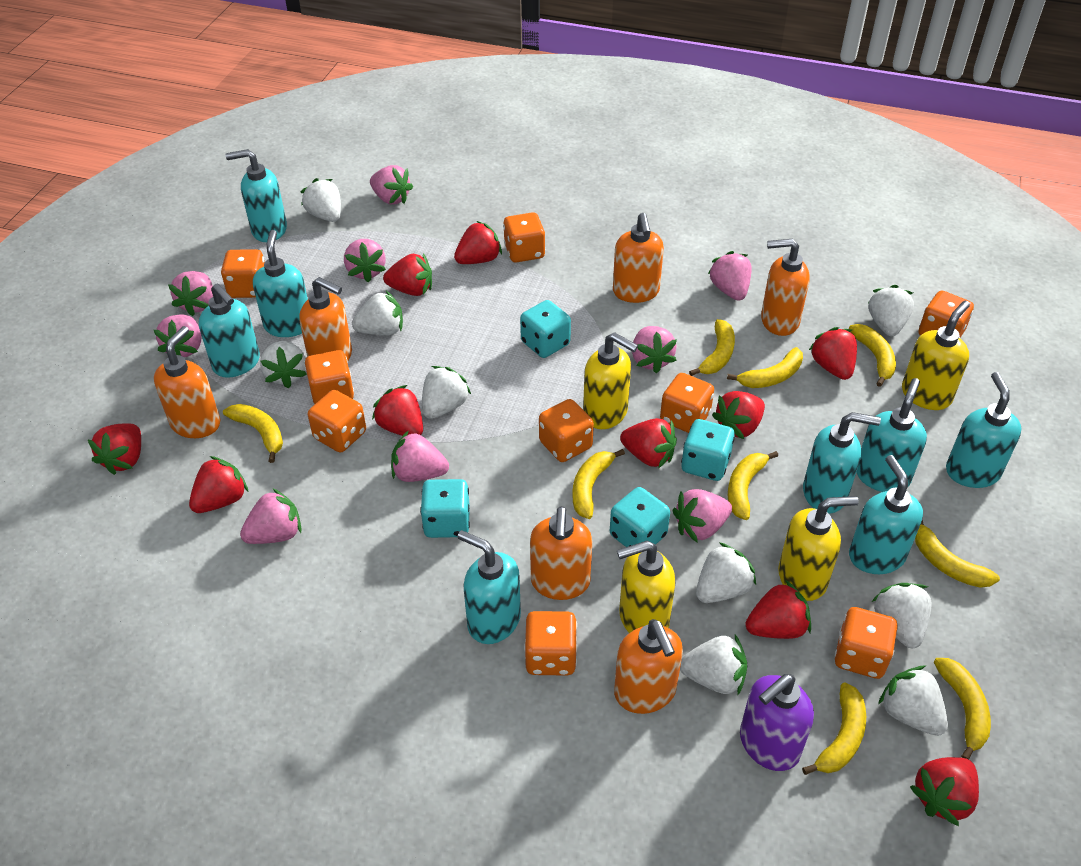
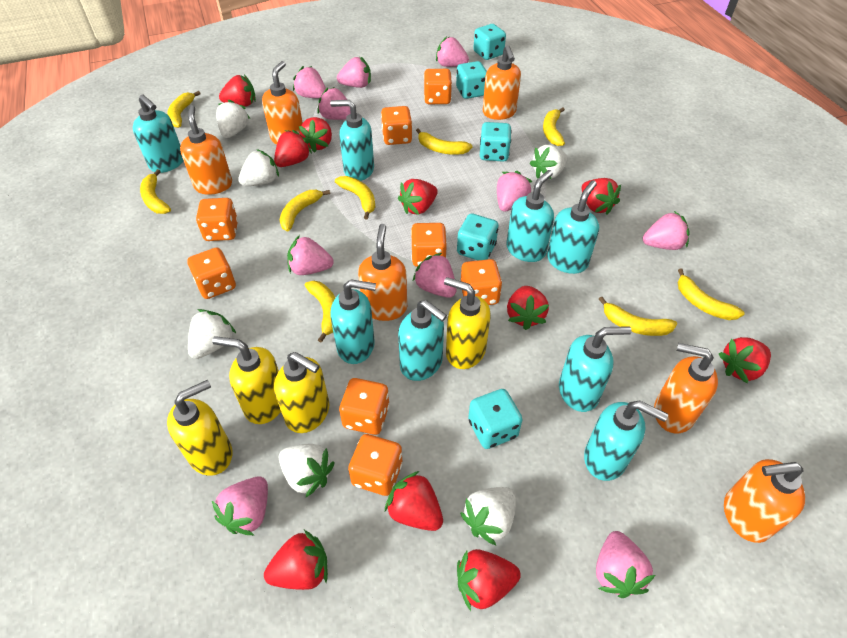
orange dice: [221,249,265,298] [305,350,354,404] [308,390,366,452] [503,212,545,263] [524,611,577,676] [539,399,594,462] [660,373,714,433] [835,607,898,679] [919,291,974,338] = 9 -> [187,248,236,299] [196,198,238,241] [339,378,390,435] [348,434,403,496] [381,106,412,145] [411,223,447,267] [424,69,452,104] [461,259,502,305] = 8
pink strawberry: [154,314,201,357] [168,271,213,316] [240,489,301,544] [344,239,386,283] [370,165,413,205] [391,430,449,482] [632,326,677,373] [673,489,732,543] [708,251,752,301] = 9 -> [212,477,268,535] [287,235,334,275] [293,66,326,98] [317,87,351,120] [337,57,371,88] [412,253,457,298] [436,37,469,67] [497,171,532,212] [596,531,655,598] [643,211,689,250] = 10
purple soap dispenser: [740,674,814,771] = 1 -> none = 0
turquoise dice: [420,479,470,538] [520,300,571,358] [610,487,670,547] [681,419,735,481] = 4 -> [456,61,487,99] [457,213,498,260] [468,389,523,449] [473,24,506,60] [480,122,512,162] = 5
white strawberry: [260,341,307,388] [301,178,341,222] [352,291,403,335] [422,366,471,419] [680,635,747,695] [696,542,756,603] [868,285,914,336] [871,583,931,648] [878,666,948,736] = 9 -> [188,309,236,359] [216,100,250,138] [238,149,279,186] [279,444,335,497] [460,487,516,545] [530,145,568,179] = 6

